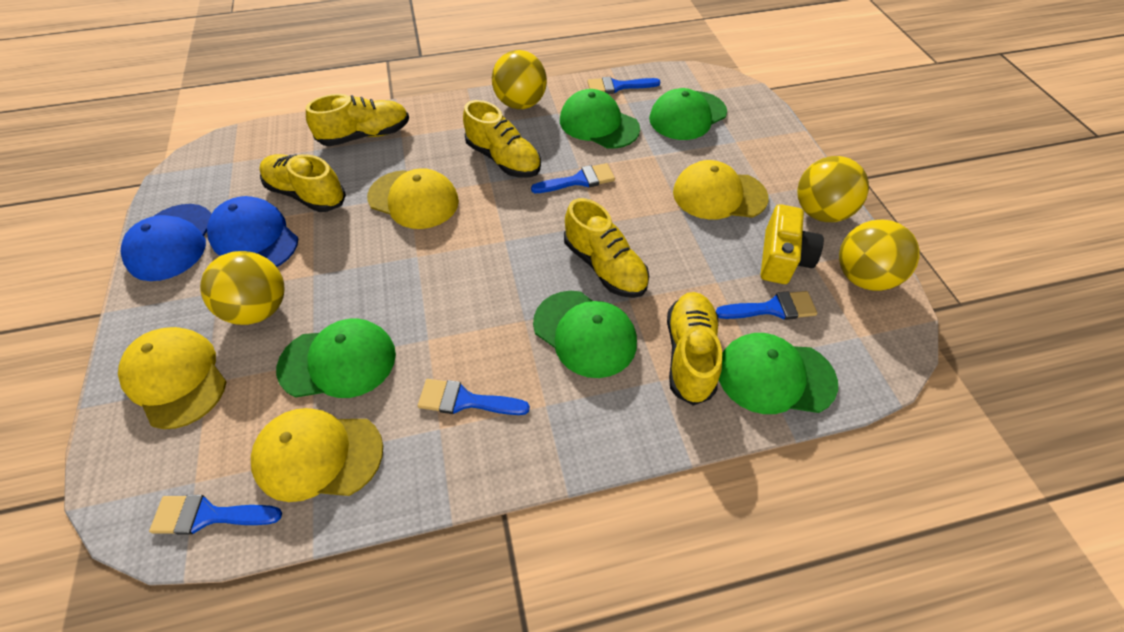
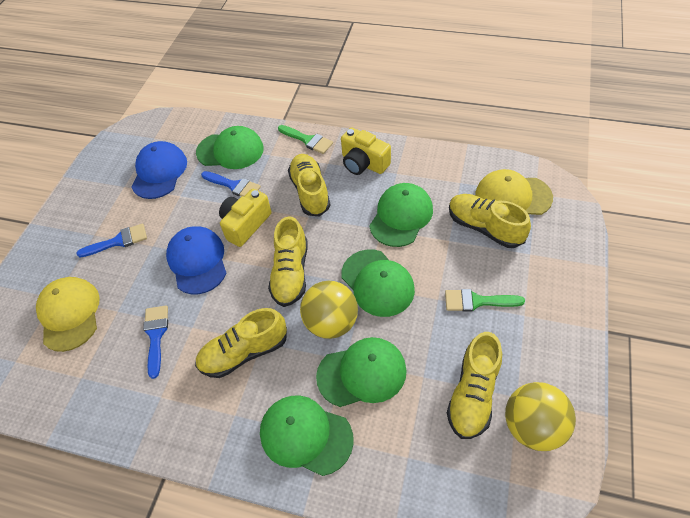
blue brush: [149,495,282,535] [418,379,530,415] [531,163,615,193] [587,77,660,94] [716,291,817,320] = 5 -> [76,223,147,257] [143,305,168,379] [201,171,261,197] = 3
green brush: none = 0 -> [278,125,333,154] [445,289,525,312] = 2
yellow ball: [200,251,284,325] [492,50,547,109] [797,156,869,222] [839,220,920,291] = 4 -> [300,281,358,339] [505,382,576,451] = 2
yellow camera: [761,204,824,284] = 1 -> [219,189,272,247] [341,127,391,175] = 2
yellow cap: [118,327,227,429] [251,408,383,502] [367,168,459,229] [673,160,769,220] = 4 -> [36,277,100,352] [475,169,553,215] = 2

